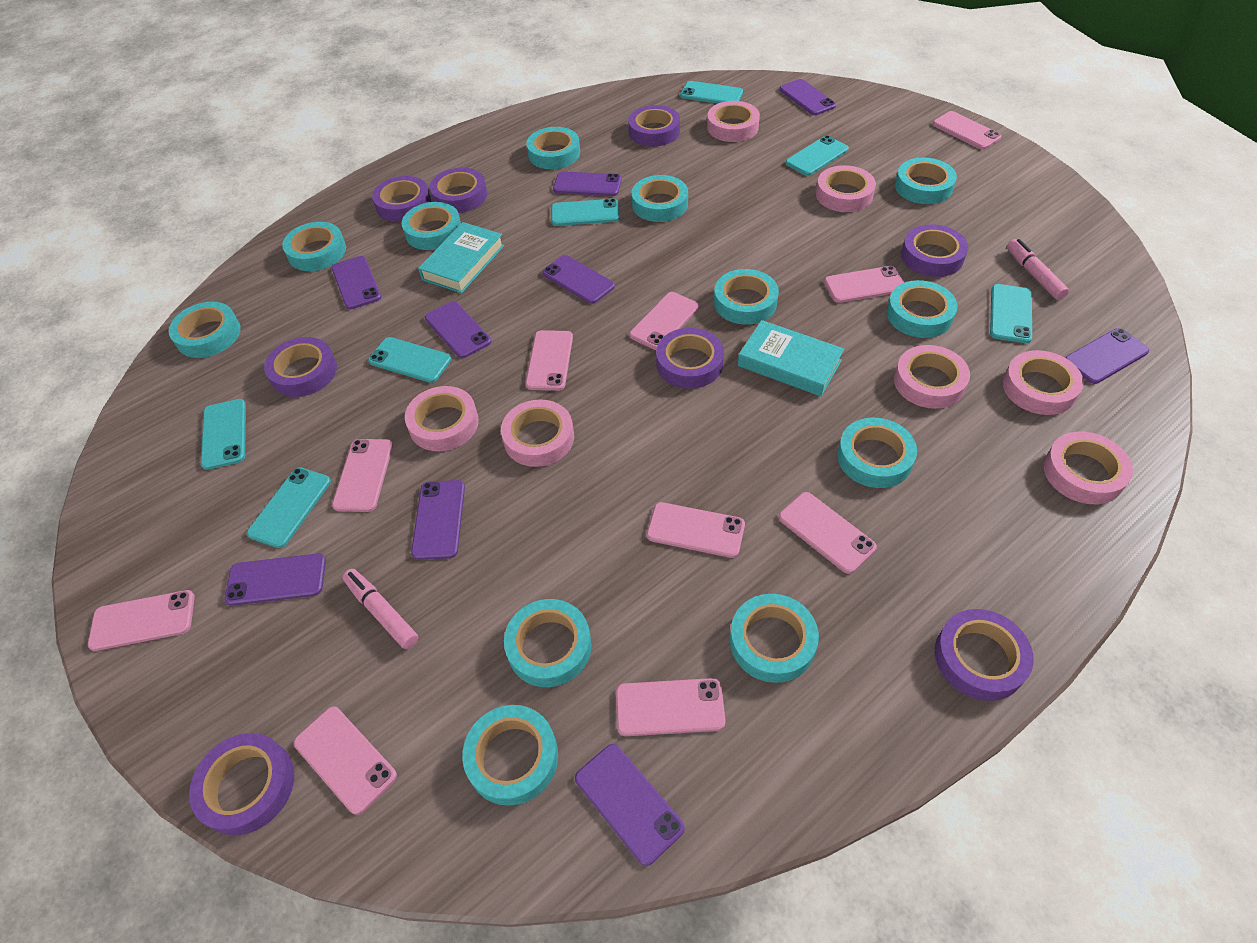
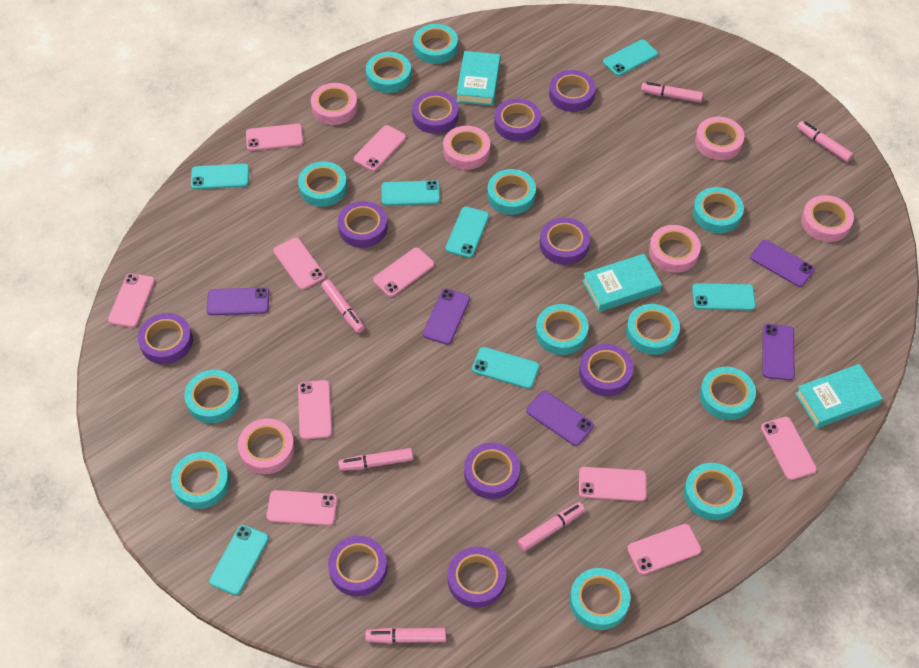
pink marker: [343,569,418,649] [1007,239,1069,300] = 2 -> [321,279,365,333] [338,448,413,471] [365,628,446,643] [518,502,585,551] [641,82,703,102] [797,121,853,162] = 6
pink tape: [405,386,479,451] [501,399,574,467] [707,101,760,142] [816,165,876,212] [894,345,970,409] [1003,350,1084,415] [1043,432,1133,504] = 7 -> [238,418,295,474] [311,83,358,125] [443,126,490,170] [649,225,701,273] [695,117,744,160] [801,195,854,242] = 6
purple phone: [224,553,326,606] [332,256,381,310] [411,480,465,560] [425,301,491,358] [542,255,615,304] [553,171,621,196] [575,744,685,866] [779,79,836,115] [1065,328,1149,384] = 9 -> [207,287,270,315] [423,288,470,345] [526,391,594,446] [750,240,815,287] [763,324,795,380] = 5
purple tape: [189,733,294,835] [264,337,337,397] [372,176,431,222] [430,168,487,213] [628,105,680,147] [656,328,724,389] [901,224,968,277] [935,609,1033,701] = 8 -> [138,313,193,364] [328,536,387,596] [338,201,388,248] [412,91,459,134] [448,547,506,608] [464,442,520,499] [494,98,541,141] [540,217,590,265] [549,70,596,112] [579,344,634,396] = 10
turquoise book: [418,222,504,293] [738,320,844,396] = 2 -> [456,51,501,106] [582,254,662,312] [795,364,883,428] = 3

